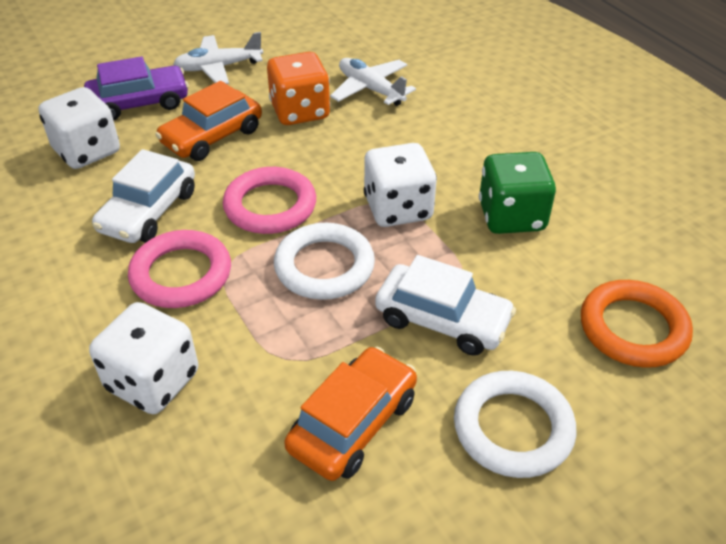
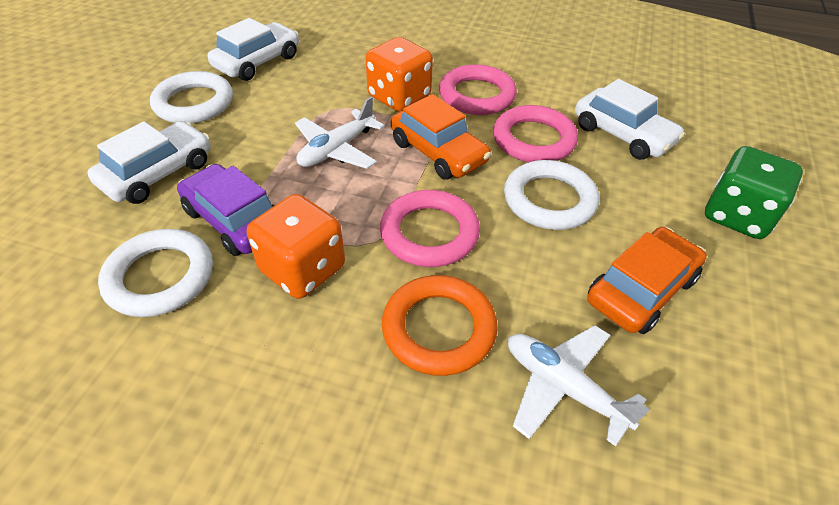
orange dice: [267,52,330,125] = 1 -> [247,194,345,299] [365,37,433,111] = 2
pink ring: [128,230,231,308] [223,167,316,234] = 2 -> [380,190,480,267] [439,64,517,115] [493,105,578,162] = 3
white car: [92,149,195,243] [375,255,516,356] = 2 -> [87,121,211,204] [208,18,299,81] [575,79,685,160] = 3
white dice: [39,87,120,169] [89,302,198,414] [364,143,437,227] = 3 -> none = 0
white ring: [274,223,375,300] [454,371,576,478] = 2 -> [98,229,213,317] [150,71,233,123] [504,160,599,230] = 3

